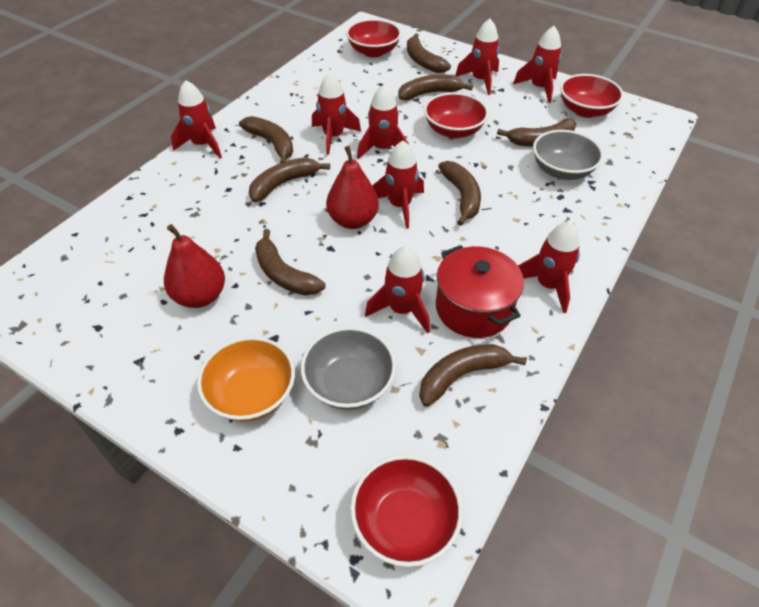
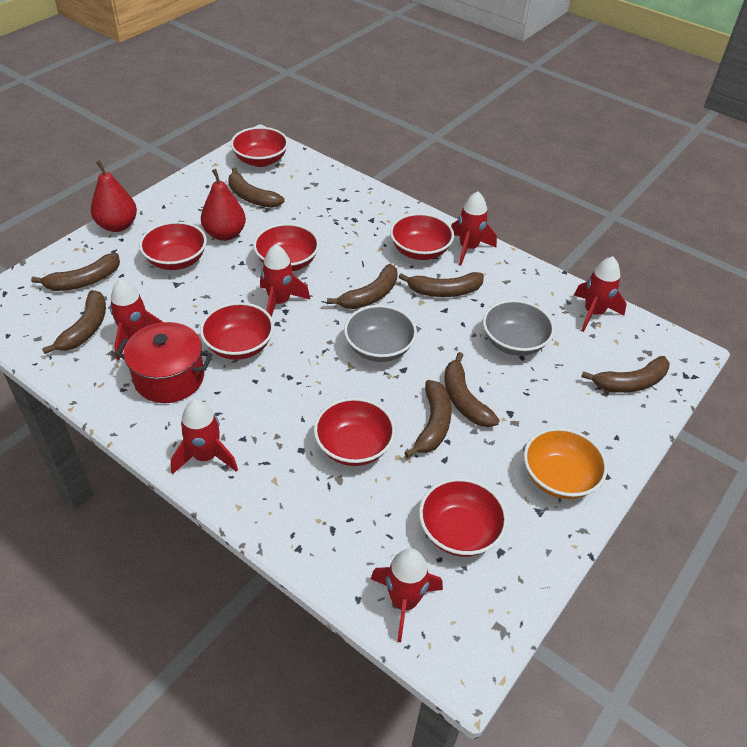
red bowl: [346,19,402,57] [350,455,463,567] [424,92,489,138] [560,74,624,118] = 4 -> [139,221,207,270] [200,302,274,360] [231,127,288,167] [253,223,319,271] [314,398,395,466] [390,213,454,260] [419,478,508,557] = 7
red rocket: [171,80,222,158] [312,72,361,155] [357,84,409,159] [365,246,430,333] [372,141,424,228] [455,19,499,95] [513,26,561,103] [518,221,580,313] = 8 -> [110,279,163,360] [171,399,238,474] [260,244,310,317] [371,548,443,642] [451,191,497,266] [574,256,627,332] = 6

